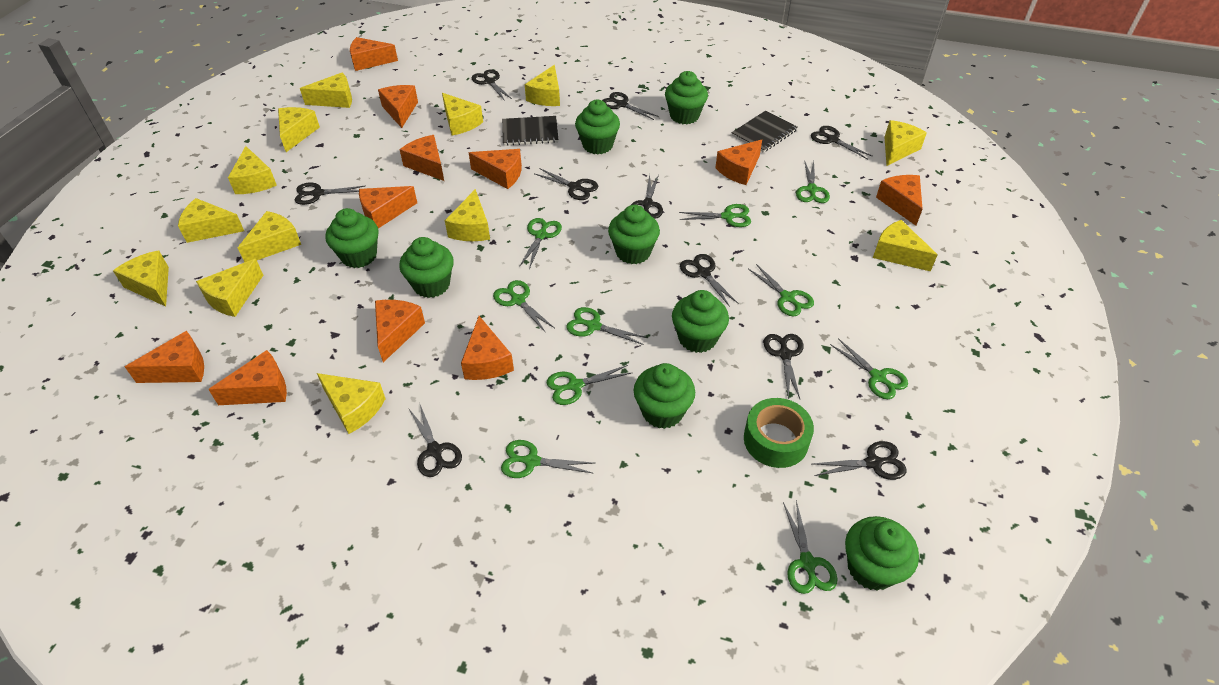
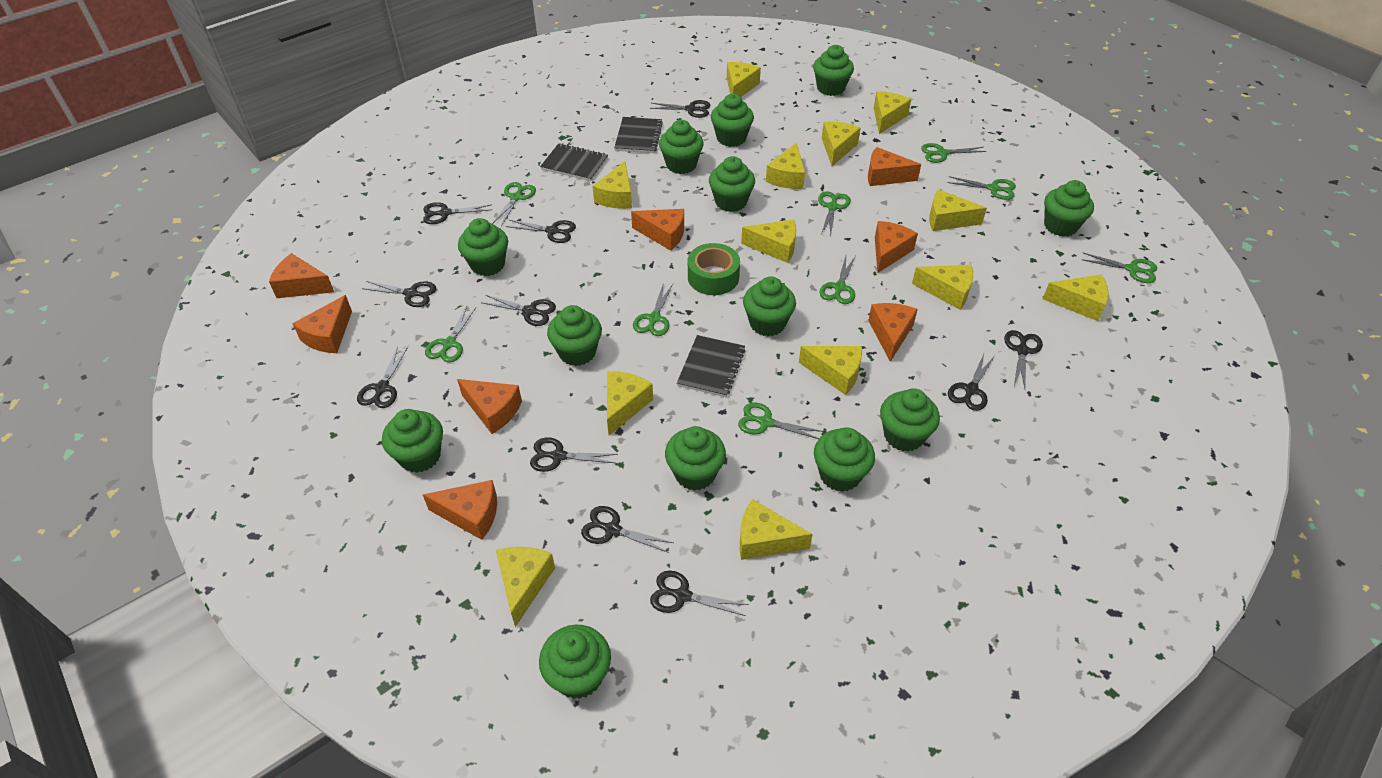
black notebook: [502,116,558,146] [732,111,798,153] = 2 -> [540,143,608,181] [614,117,663,153] [677,335,745,397] = 3
black scissors: [295,183,365,205] [408,402,462,477] [472,69,512,101] [535,168,598,200] [602,92,659,120] [631,174,663,219] [680,254,739,307] [764,334,803,400] [811,126,873,160] [813,441,906,480] = 10 -> [357,347,408,408] [362,281,436,307] [423,202,492,224] [481,295,556,326] [506,220,576,243] [530,437,618,472] [581,506,673,553] [649,100,710,118] [650,571,749,616] [948,354,995,411] [1004,330,1043,388] = 11
green cupcake: [325,208,379,268] [399,237,454,298] [575,100,620,154] [608,205,660,264] [633,363,695,429] [665,71,708,124] [672,290,729,353] [845,516,919,591] = 8 -> [382,409,443,473] [458,218,508,276] [539,625,611,699] [547,305,602,366] [659,120,704,174] [665,426,726,491] [709,156,755,212] [711,94,754,147] [743,276,796,336] [813,45,854,96] [814,427,875,492] [880,388,940,452] [1044,180,1094,237] = 13
green scissors: [493,280,554,333] [501,440,594,478] [519,218,562,269] [547,365,633,405] [566,307,648,345] [679,204,751,227] [748,264,814,316] [783,500,837,594] [796,160,830,203] [830,338,908,399] = 10 -> [425,306,476,363] [492,182,536,226] [633,282,673,336] [738,402,824,439] [818,191,851,236] [819,256,856,304] [921,143,987,163] [948,176,1016,200] [1081,253,1157,283] = 9
orange cheese: [125,331,204,383] [208,350,287,405] [350,37,398,71] [359,186,417,229] [375,300,425,362] [378,85,418,128] [399,135,444,181] [461,316,514,380] [469,149,522,189] [715,140,762,185] [876,175,922,226] = 11 -> [269,253,334,298] [292,295,352,353] [423,480,497,540] [457,379,522,434] [631,209,684,251] [868,147,921,186] [868,303,918,362] [875,221,918,273] = 8

